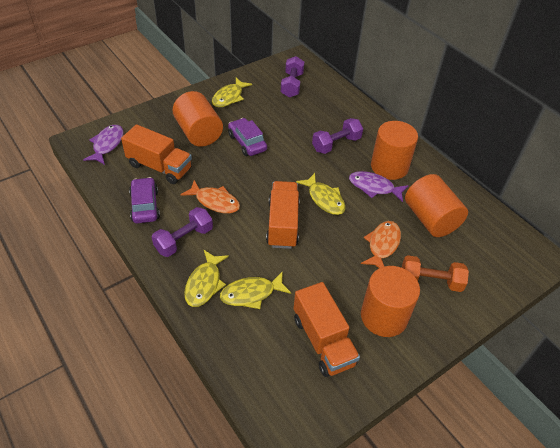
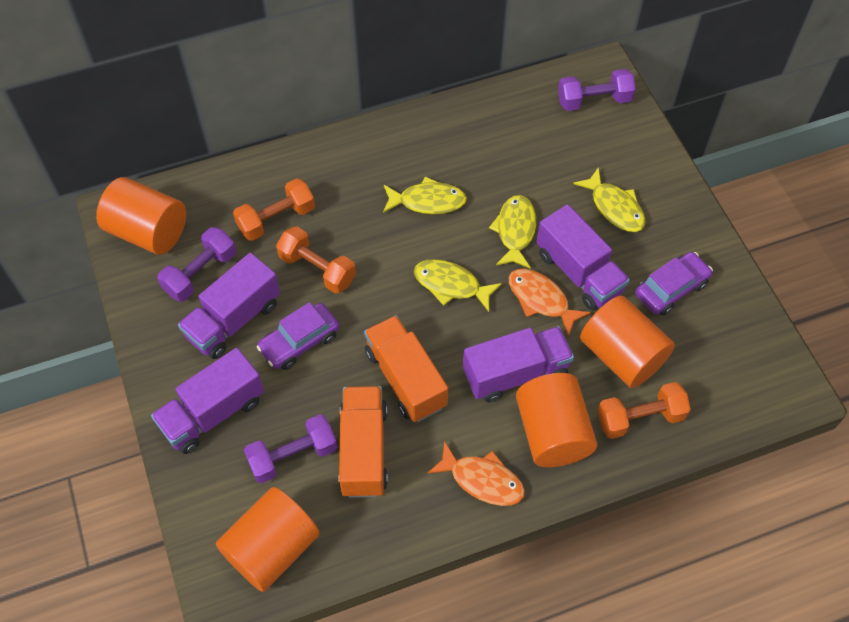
orange dumbbell: [402,255,469,292] = 1 -> [233,178,315,241] [276,226,356,294] [597,382,691,439] = 3
orange truck: [121,124,192,184] [266,181,300,249] [294,282,360,377] = 3 -> [338,386,388,497] [364,315,448,422] = 2
purple fish: [83,125,124,165] [349,171,409,202] = 2 -> none = 0
purple truck: none = 0 -> [151,348,264,454] [178,253,280,359] [463,326,574,403] [537,204,630,311] = 4

